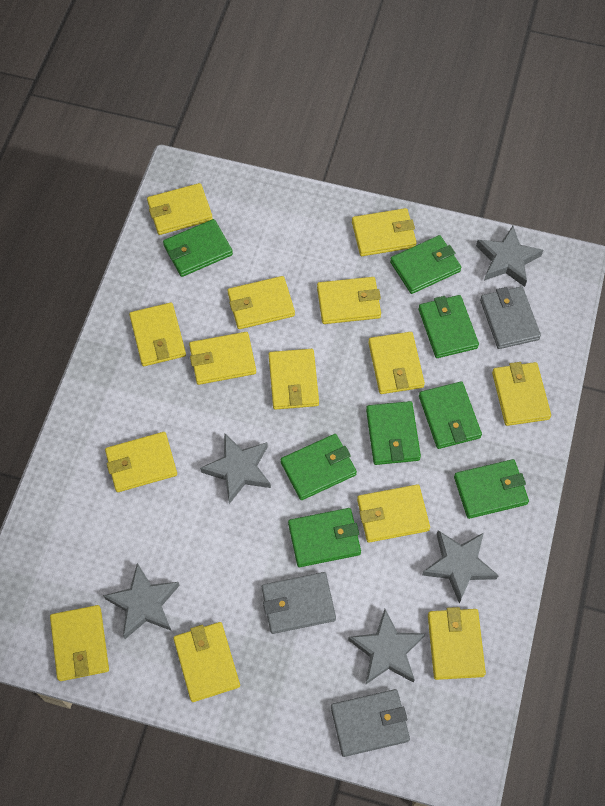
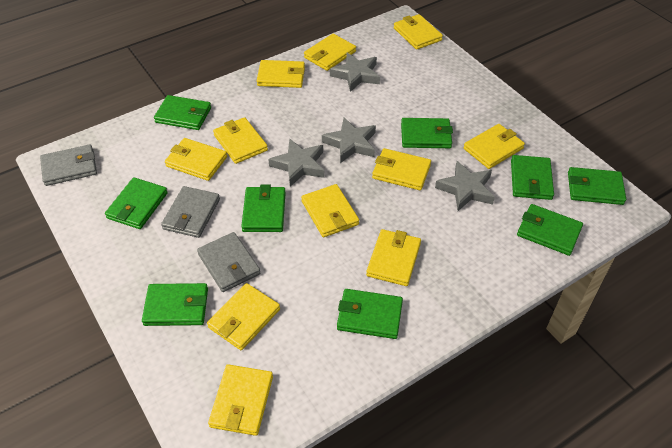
green wallet: [163,219,233,277] [280,434,357,500] [288,508,361,567] [366,401,421,465] [390,235,461,294] [418,295,479,358] [419,381,482,449] [454,459,529,519] = 8 -> [105,177,168,229] [142,283,208,326] [154,95,211,130] [241,184,286,232] [337,289,403,339] [401,118,453,148] [511,155,554,200] [517,204,583,256] [568,167,626,205] = 9
grey star: [103,563,180,639] [200,433,271,504] [348,609,425,684] [422,530,499,603] [476,226,543,287] = 5 -> [268,139,324,187] [322,118,376,163] [330,52,380,92] [435,161,495,211] = 4
yellow wallet: [50,605,109,681] [105,432,177,492] [129,303,186,366] [147,183,213,235] [173,622,240,702] [189,332,256,385] [227,276,295,329] [269,349,319,410] [317,277,381,324] [352,208,417,256] [357,484,430,543] [368,332,425,394] [428,607,486,680] [492,362,551,426] = 14 -> [165,138,227,181] [207,283,280,350] [208,364,273,436] [213,117,268,164] [257,60,305,88] [301,184,359,237] [304,34,356,71] [366,229,421,286] [372,148,431,190] [394,14,443,50] [463,124,525,169] = 11

